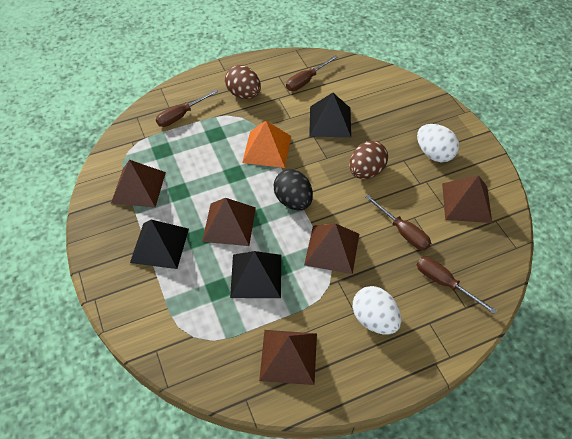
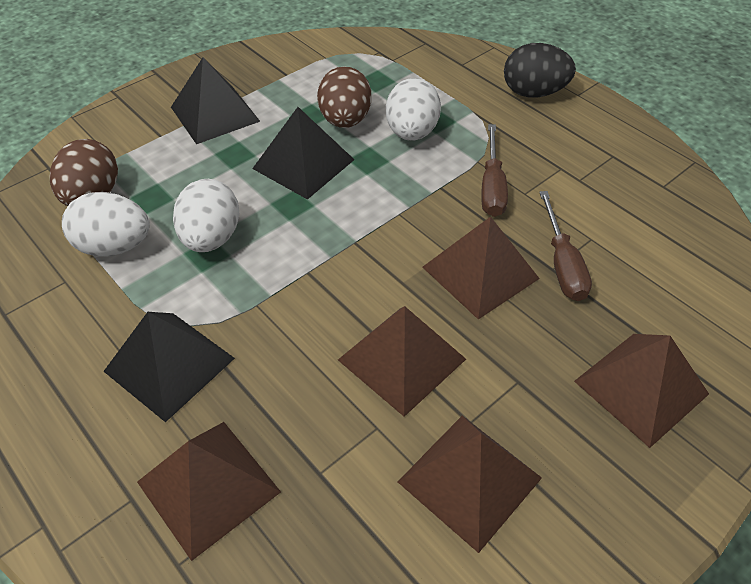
brown screwdriver: [156,89,218,127] [286,55,338,91] [365,195,431,250] [417,256,497,314] = 4 -> [481,124,508,217] [539,191,592,301] = 2
orange pyramid: [242,121,291,168] = 1 -> none = 0
white egg: [353,286,402,335] [417,124,459,162] = 2 -> [62,192,150,257] [173,179,239,252] [386,78,441,141] = 3

